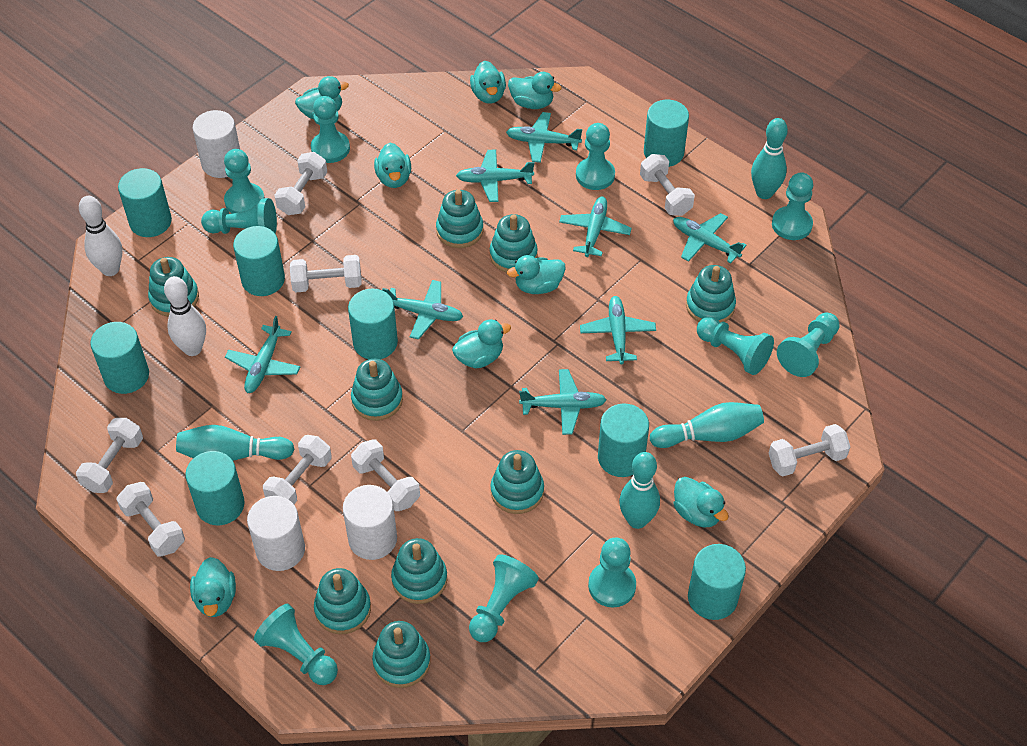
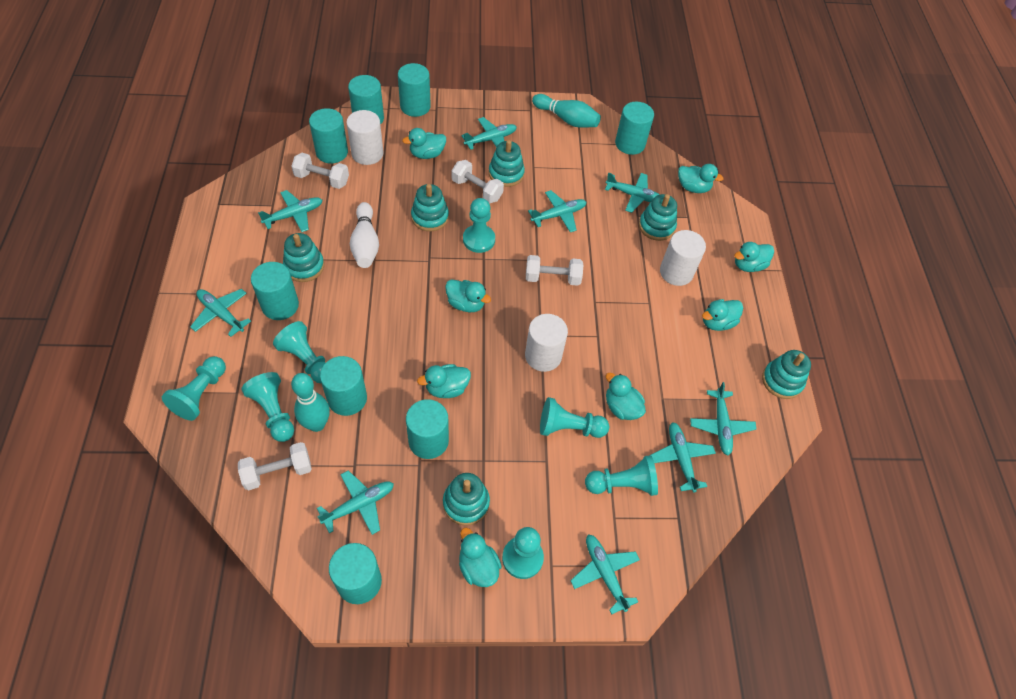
turquoise bowling pin: [176,425,294,461] [619,452,660,529] [650,402,764,448] [751,118,788,199] = 4 -> [291,373,330,432] [532,94,601,128] = 2
turquoise pawn: [201,198,277,234] [224,149,265,213] [254,604,338,685] [311,96,350,163] [469,554,539,642] [576,123,615,190] [588,538,636,607] [697,317,774,375] [772,172,813,240] [777,313,840,377] = 10 -> [162,356,226,421] [242,372,294,442] [273,321,326,384] [463,198,495,253] [502,527,544,579] [540,397,609,438] [585,455,658,496] = 7
turquoise plane: [225,316,300,393] [382,280,463,339] [456,150,534,202] [506,112,582,163] [519,369,607,435] [559,197,632,257] [580,296,656,364] [673,213,747,263] = 8 -> [190,289,251,337] [258,190,323,232] [317,470,394,535] [461,117,517,150] [528,190,587,232] [570,534,640,615] [605,172,660,213] [651,422,716,493] [690,382,757,455] = 9
turquoise stacking toy: [148,257,199,317] [314,568,371,634] [351,359,403,421] [372,621,431,688] [391,538,447,604] [436,190,483,248] [490,214,538,273] [490,450,544,514] [686,265,736,322] = 9 -> [283,233,324,282] [411,184,449,231] [443,473,490,526] [489,140,525,187] [639,194,677,241] [762,350,811,399] = 6
white bowling pin: [79,196,122,276] [164,276,206,356] = 2 -> [350,202,379,268] = 1
white dumbbell: [76,418,143,493] [116,482,185,557] [263,435,332,504] [275,152,327,215] [290,255,362,292] [351,440,420,511] [640,154,695,216] [769,424,850,476] = 8 -> [238,442,312,491] [291,153,349,189] [452,160,504,203] [526,255,583,286] = 4

